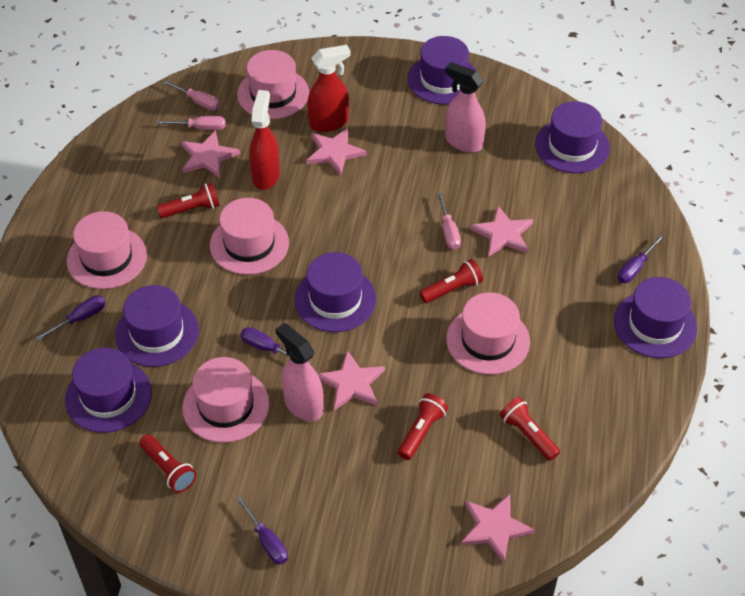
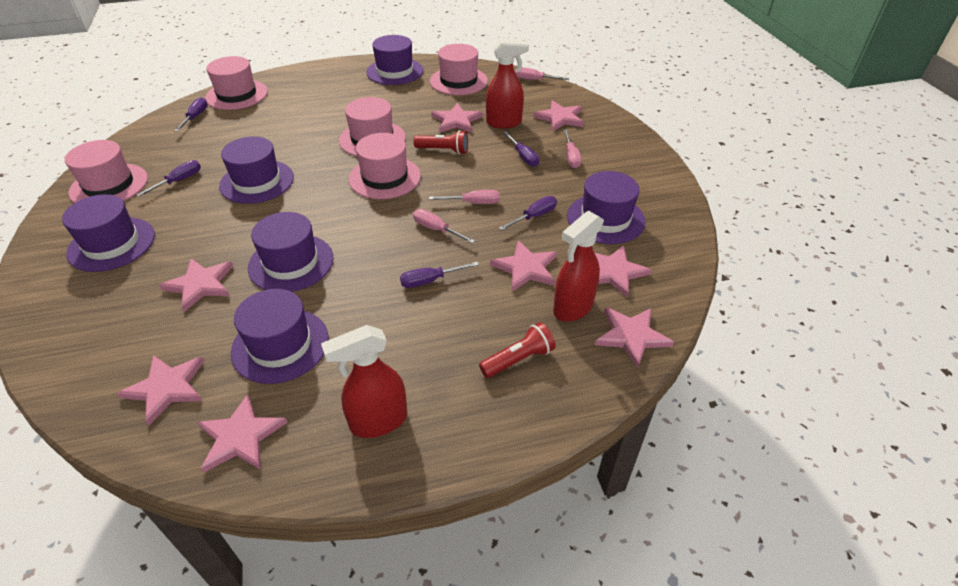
pink screwdriver: [156,116,226,130] [162,80,220,110] [437,192,461,250] = 3 -> [413,209,475,243] [429,190,500,204] [515,67,569,80] [564,130,582,168] = 4
pink spray bottle: [275,323,324,421] [445,62,486,153] = 2 -> none = 0
pink star: [181,130,240,178] [306,128,367,176] [318,350,385,411] [461,494,535,563] [470,206,533,257] = 5 -> [117,355,204,426] [159,258,234,312] [197,394,287,473] [431,103,483,133] [490,240,557,291] [533,100,584,131] [595,245,652,298] [595,307,674,368] = 8
purple screwdriver: [36,295,106,341] [236,496,288,565] [240,327,311,364] [618,234,664,283] = 4 -> [136,160,201,197] [175,97,208,132] [400,262,479,288] [499,196,557,230] [503,131,539,167] = 5
red flashlight: [139,434,196,493] [157,183,220,218] [398,393,448,460] [419,259,483,303] [500,397,560,461] = 5 -> [413,130,468,154] [479,322,556,378] = 2
red spray bottle: [249,90,280,190] [307,45,351,132] = 2 -> [321,325,407,438] [486,39,529,129] [553,211,604,322] = 3

